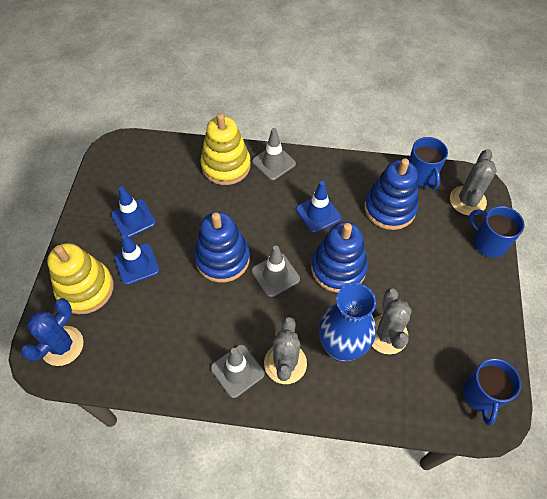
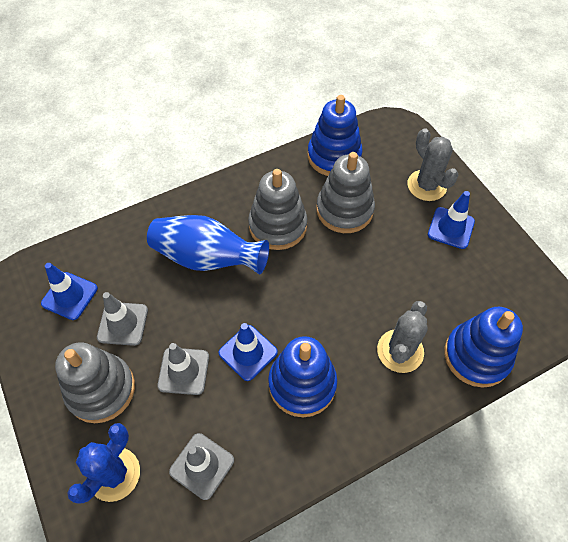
blue mug: [409,137,448,189] [463,358,521,426] [469,206,524,258] = 3 -> none = 0
grey cactus: [264,317,307,384] [372,288,412,354] [450,149,497,216] = 3 -> [377,301,427,373] [407,128,459,201] = 2
grey stacking toy: none = 0 -> [55,342,135,423] [248,169,307,250] [316,152,375,233] = 3
yellow stacking toy: [47,243,114,314] [200,113,251,185] = 2 -> none = 0

